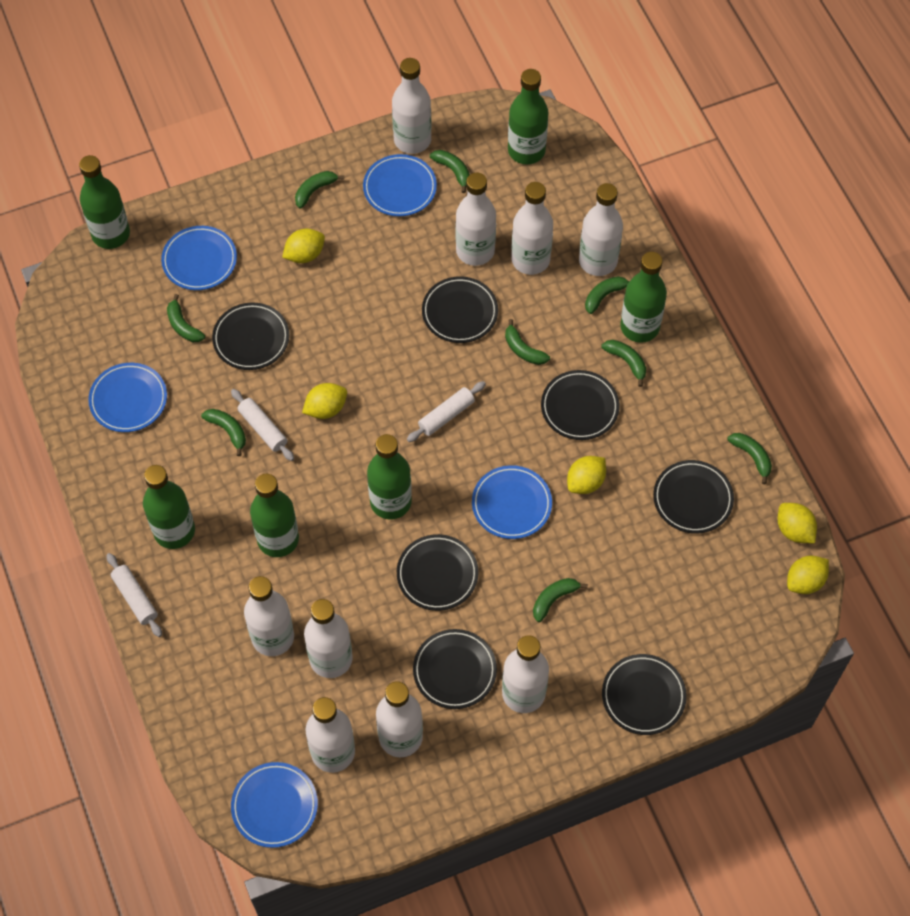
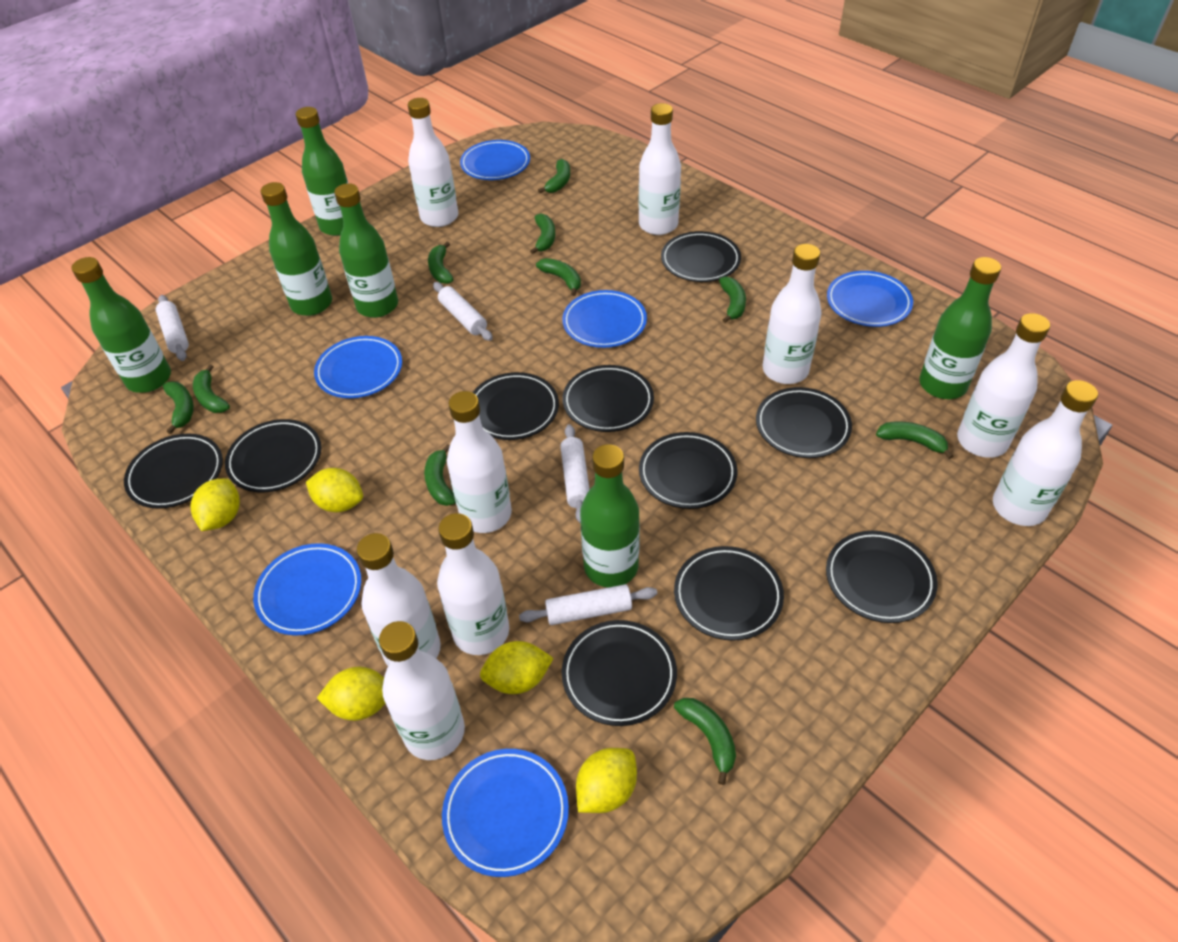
black plate: [212,302,289,370] [397,534,478,611] [413,629,497,709] [422,276,498,343] [541,370,619,440] [602,654,687,735] [653,460,734,534] = 7 -> [124,434,223,509] [225,419,321,492] [473,372,559,440] [562,620,677,726] [563,365,654,432] [639,432,737,509] [661,231,741,282] [674,546,784,641] [756,387,852,458] [826,531,937,623] = 10
blue plate: [88,363,167,432] [161,226,237,290] [231,762,318,848] [363,154,437,217] [472,465,552,539] = 5 -> [253,543,361,636] [314,336,402,398] [442,749,569,877] [460,140,530,180] [562,290,647,348] [827,271,913,327] = 6
green banana: [167,294,205,342] [201,409,246,456] [295,171,344,208] [430,150,470,193] [505,319,550,365] [533,578,588,622] [585,276,629,314] [601,340,646,387] [727,433,772,484] = 9 -> [163,382,194,434] [193,364,230,413] [424,444,456,506] [428,241,454,284] [530,213,555,254] [536,258,581,296] [538,159,570,193] [674,698,736,785] [719,276,746,323] [876,421,953,459] = 10
white rolling pin: [107,553,162,637] [231,389,294,461] [407,381,486,442] = 3 -> [156,295,189,361] [433,282,493,341] [519,584,657,625] [560,424,590,524] = 4

